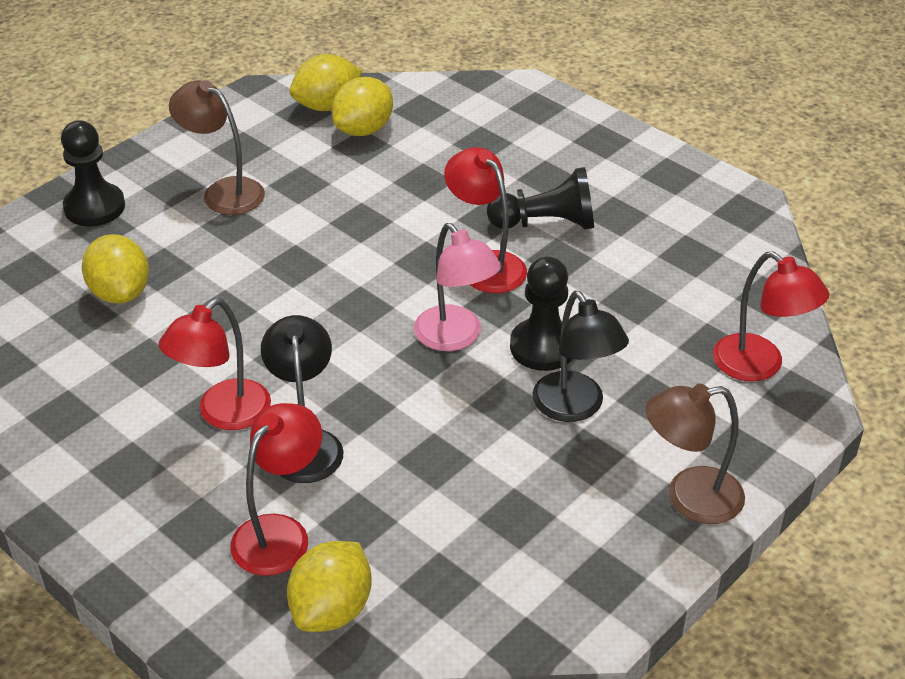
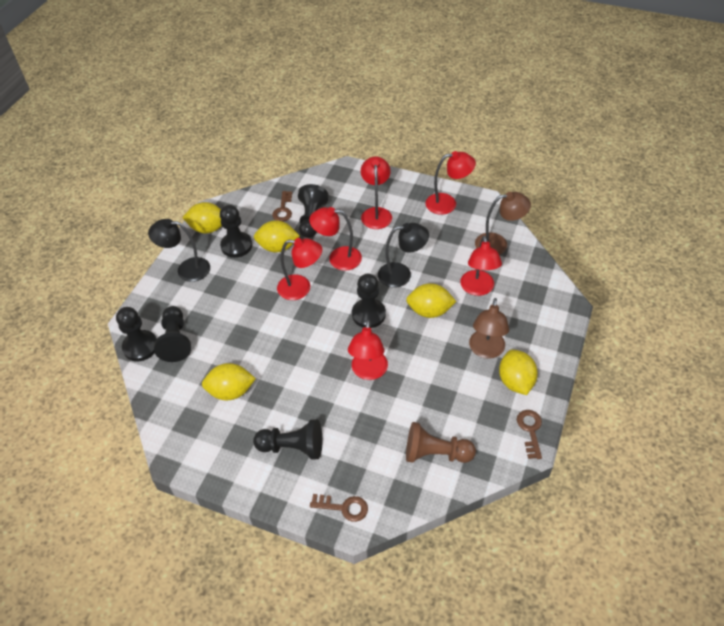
black pawn: [61,120,125,226] [487,167,594,229] [510,256,573,371] = 3 -> [116,307,157,361] [154,306,191,362] [220,205,252,258] [253,419,322,459] [298,184,329,238] [352,274,386,328] = 6
brown key: none = 0 -> [272,191,292,222] [310,494,368,522] [517,410,542,459] = 3
brown pawn: none = 0 -> [406,422,476,463] = 1
pink lamp: [414,223,502,351] = 1 -> none = 0
red lamp: [159,298,271,430] [230,403,322,576] [444,147,527,293] [713,251,829,381] = 4 -> [277,238,322,300] [309,207,362,271] [348,320,388,380] [361,156,392,229] [426,151,476,215] [460,236,502,296] = 6
yellow lemon: [82,234,149,304] [287,541,372,632] [290,54,363,111] [332,77,393,136] = 4 -> [182,202,222,233] [202,363,256,400] [254,220,300,253] [406,283,457,318] [499,349,538,395] = 5

